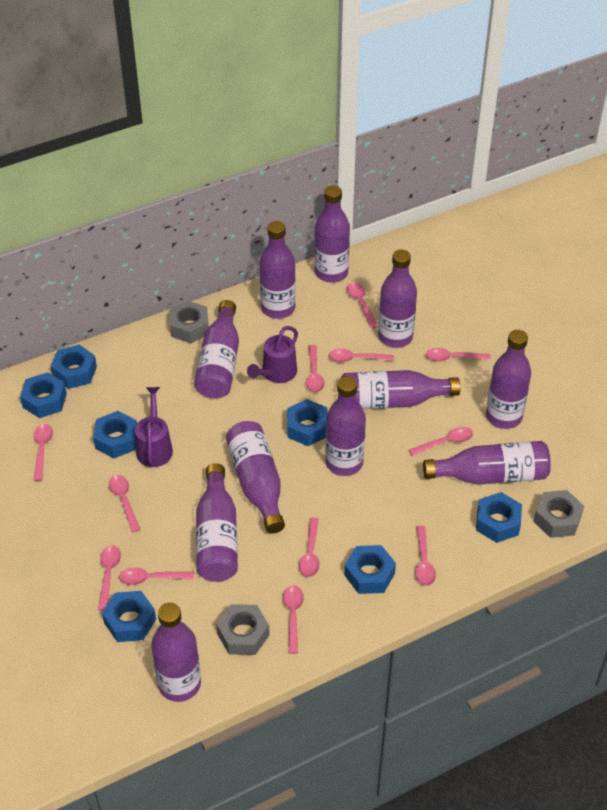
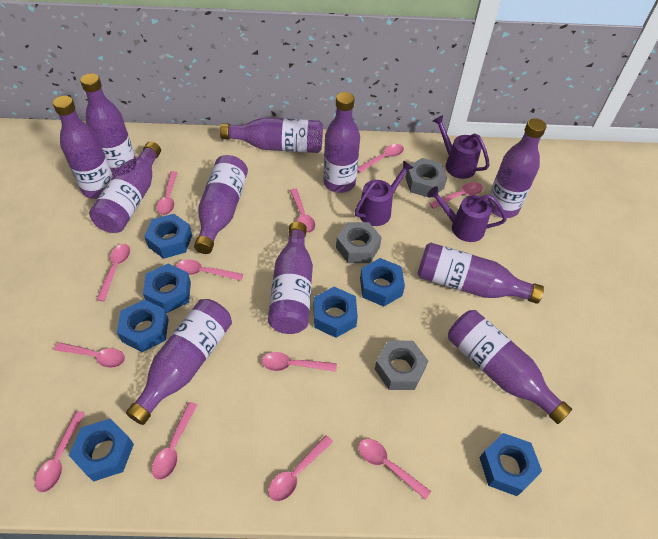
purple watering can: [135,387,173,467] [247,326,298,383] = 2 -> [355,160,413,226] [427,186,507,242] [433,115,490,179] = 3

